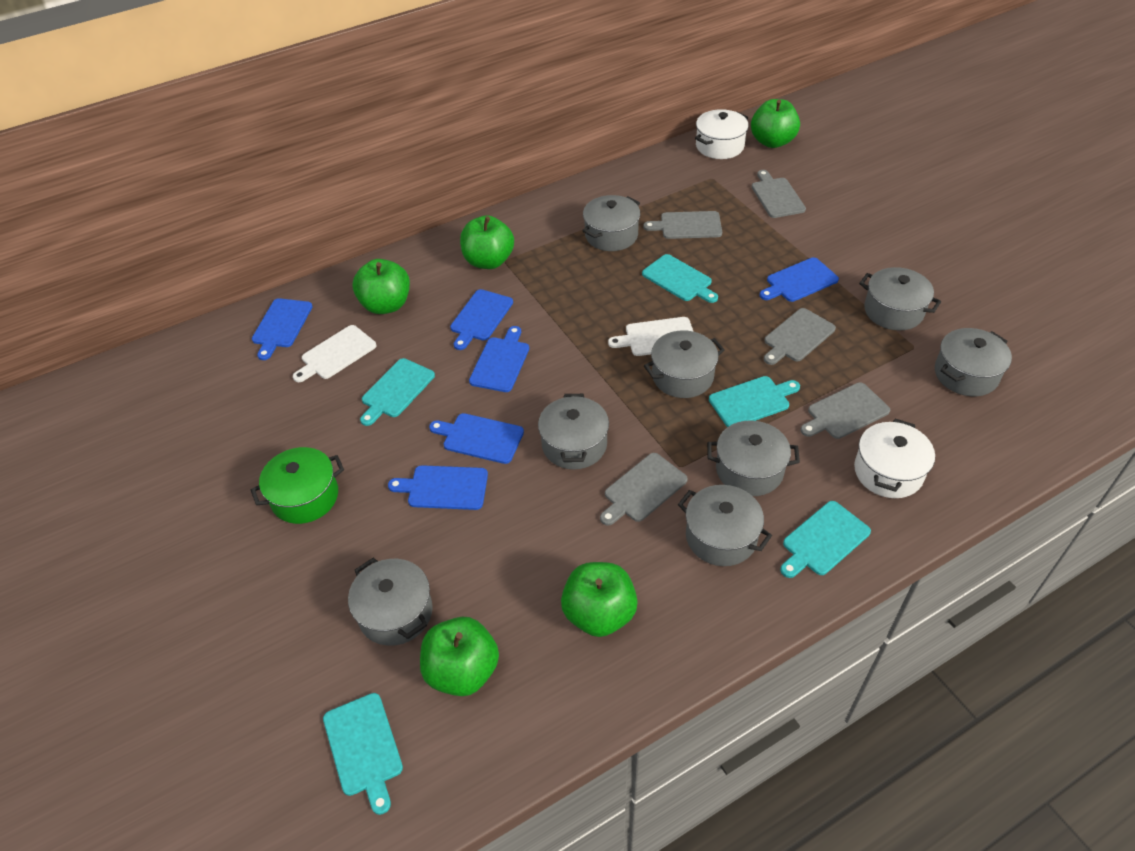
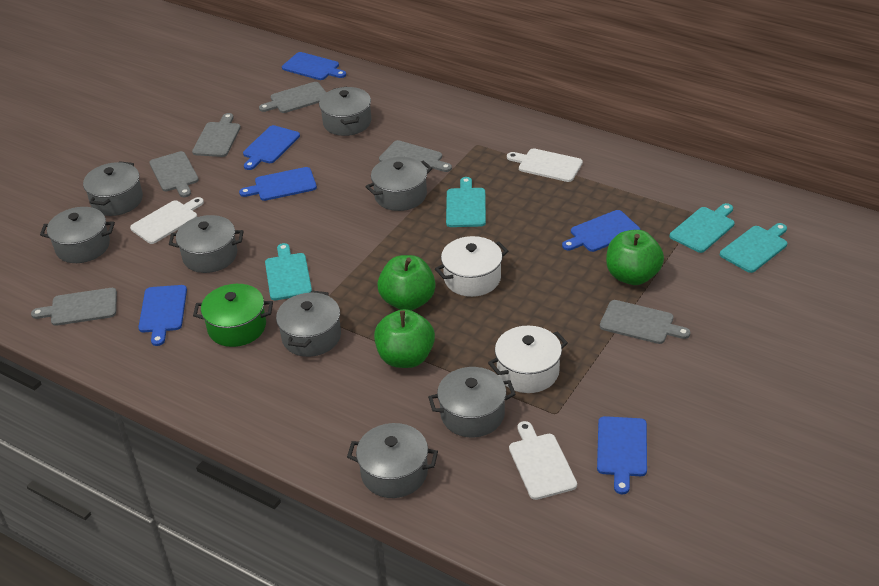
green apple: [353,259,410,314] [420,617,499,696] [460,215,514,269] [561,562,638,637] [751,99,800,148] = 5 -> [374,309,435,368] [377,255,436,310] [606,230,664,285] = 3
grey cutting board: [600,453,688,526] [643,211,722,239] [752,170,806,218] [764,308,836,365] [800,382,890,439] = 5 -> [31,288,117,326] [149,151,199,197] [192,113,241,157] [259,82,327,113] [379,140,452,172] [600,300,691,344] = 6
turquoise cutting board: [323,693,403,815] [360,358,435,426] [642,254,718,303] [709,376,800,427] [780,501,871,578] = 5 -> [265,243,312,300] [446,177,486,227] [670,203,735,253] [720,223,787,273] = 4
white cutting board: [293,325,376,382] [608,317,694,356] = 2 -> [130,197,204,244] [507,148,583,182] [509,421,577,500] = 3

